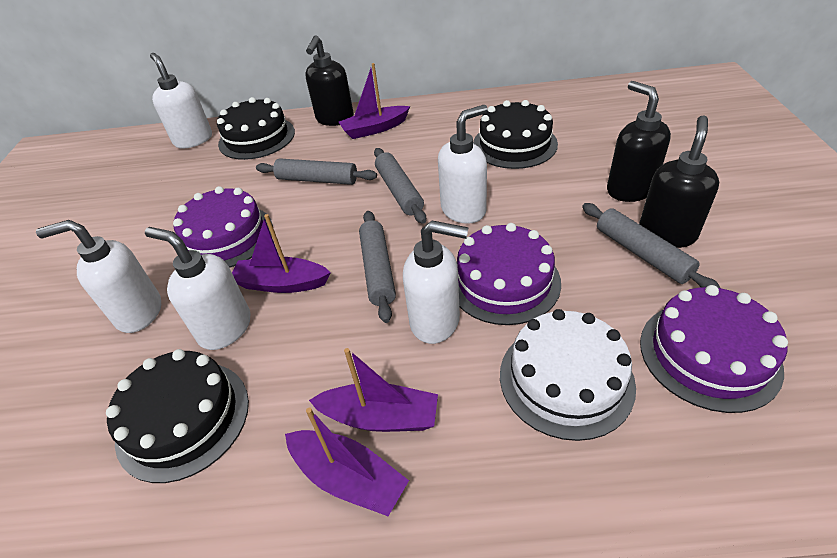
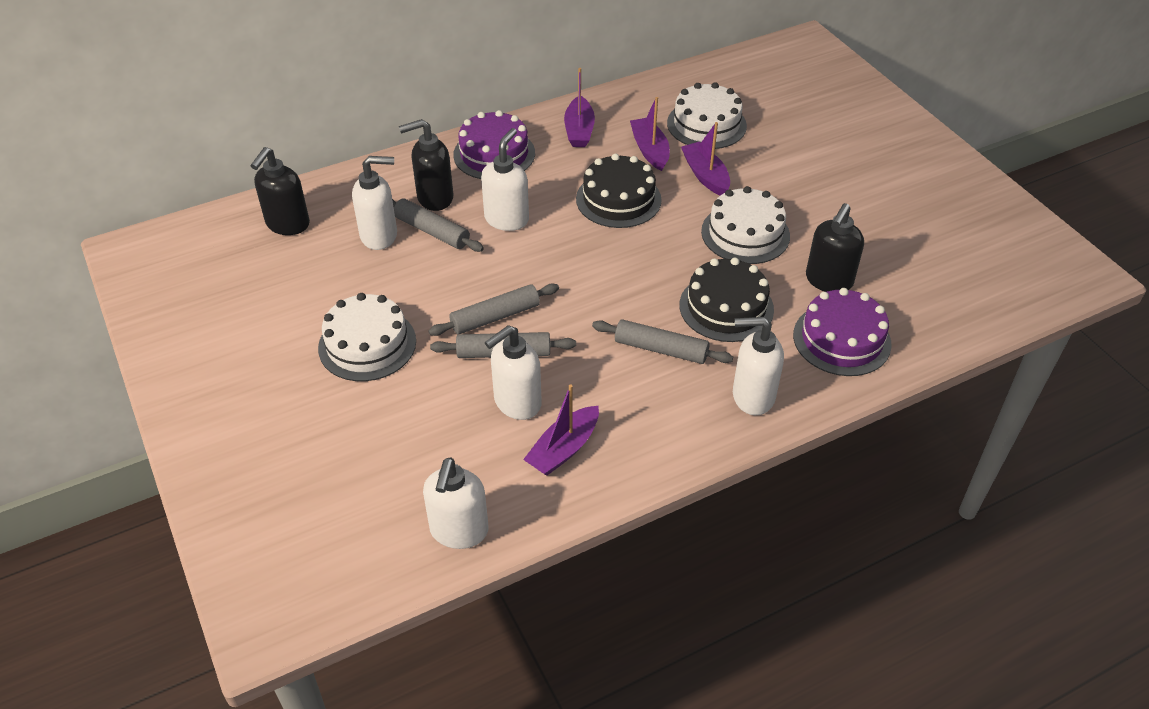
black cake: [106,349,249,483] [217,97,295,160] [473,100,558,169] = 3 -> [576,154,662,228] [679,258,774,342] = 2
purple cake: [173,186,273,268] [456,223,561,325] [640,285,788,413] = 3 -> [453,110,535,179] [793,288,892,376] = 2
white cake: [500,309,636,441] = 1 -> [318,293,416,381] [667,82,747,149] [701,186,790,264] = 3

